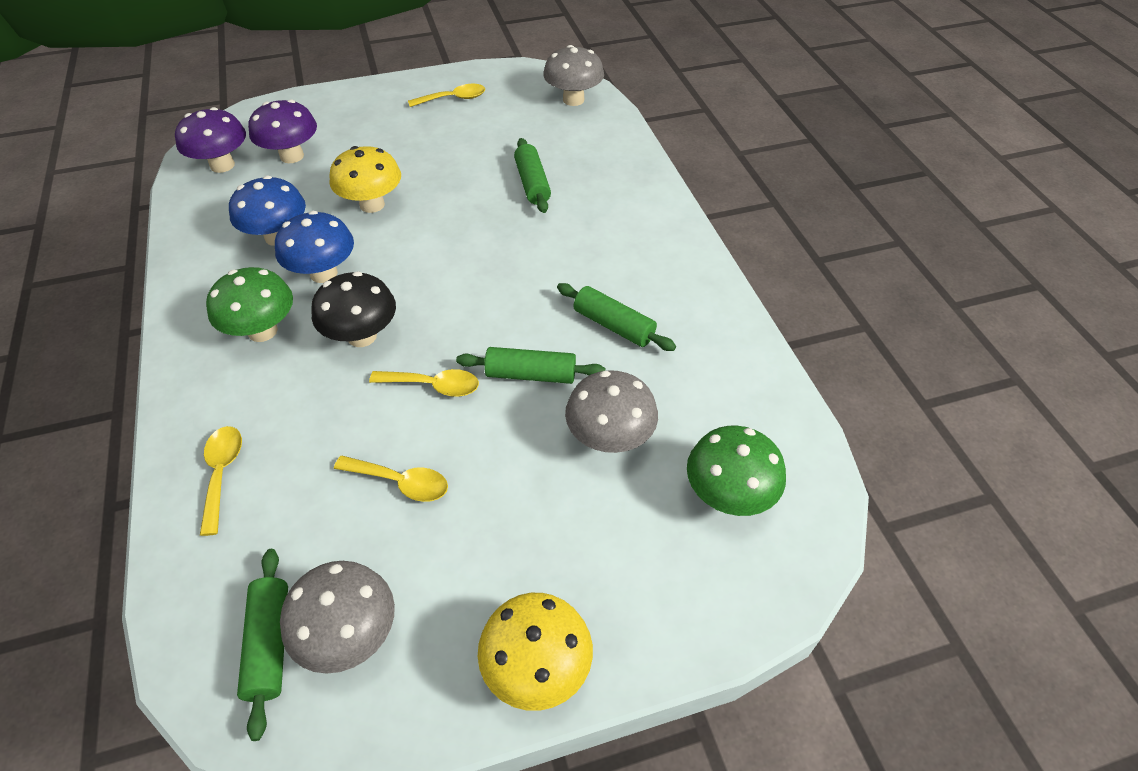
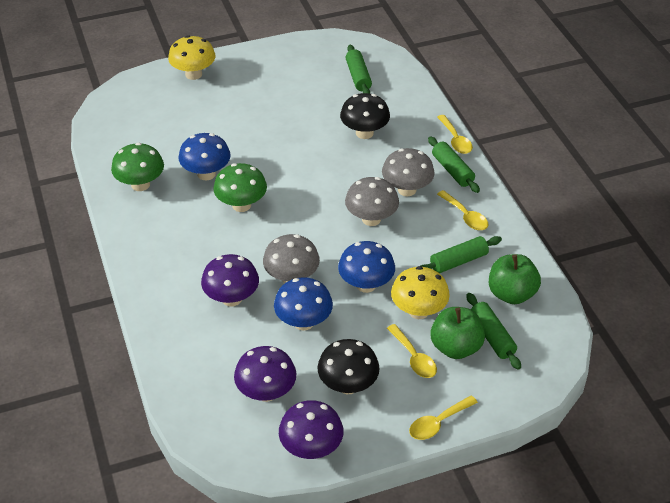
black mushroom: [311,271,396,347] = 1 -> [317,339,380,394] [340,93,390,139] = 2
blue mushroom: [229,176,306,246] [275,211,354,283] = 2 -> [179,133,231,181] [274,277,333,331] [338,241,395,293] = 3
green apple: none = 0 -> [430,307,485,359] [489,254,541,304] = 2
purple mushroom: [175,107,246,173] [248,99,317,163] = 2 -> [201,254,259,306] [234,346,296,402] [279,400,343,459] = 3

